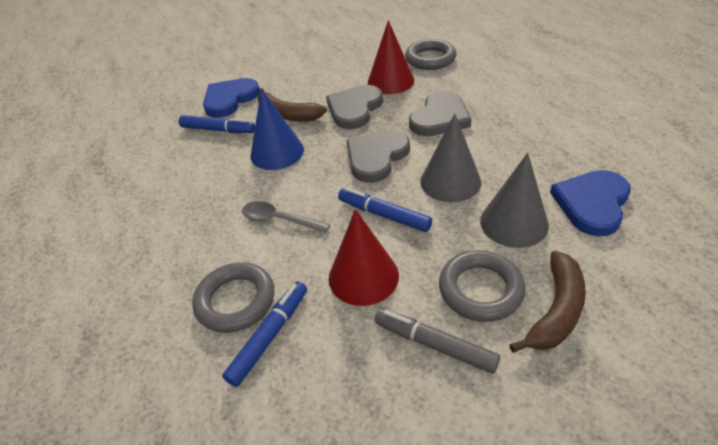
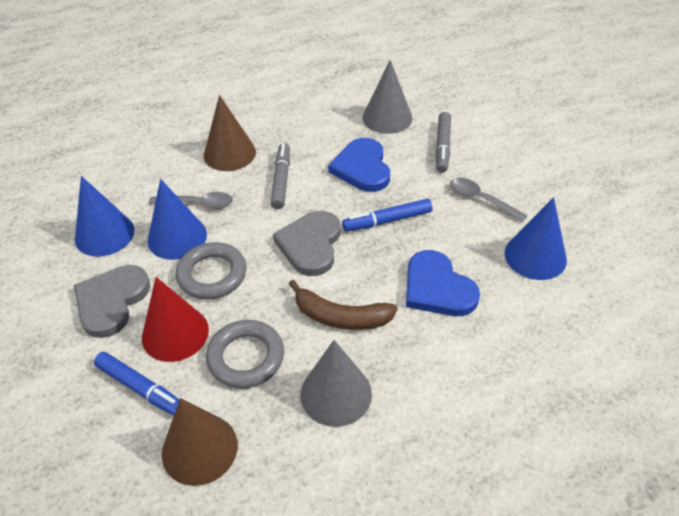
blue cone: [250,89,304,170] = 1 -> [75,176,135,256] [148,179,207,260] [505,197,567,280] = 3
blue marker: [179,115,255,133] [222,281,307,387] [338,187,432,232] = 3 -> [94,352,179,416] [342,199,432,232] = 2
brown banana: [258,88,327,121] [509,251,586,353] = 2 -> [289,280,398,330] = 1
brown cone: none = 0 -> [162,398,238,486] [204,95,256,171] = 2
grey heart: [326,85,383,129] [346,130,410,183] [409,91,472,136] = 3 -> [74,265,150,338] [273,211,341,276] = 2
grey marker: [375,309,500,374] = 1 -> [271,143,290,209] [436,112,451,173] = 2
grey ring: [192,262,274,333] [405,39,456,70] [439,250,526,322] = 3 -> [176,242,247,299] [206,320,284,388] = 2
grey spoon: [242,201,330,233] = 1 -> [149,192,233,209] [450,177,528,222] = 2
red cone: [329,209,399,306] [368,20,414,94] = 2 -> [142,277,209,362] = 1

